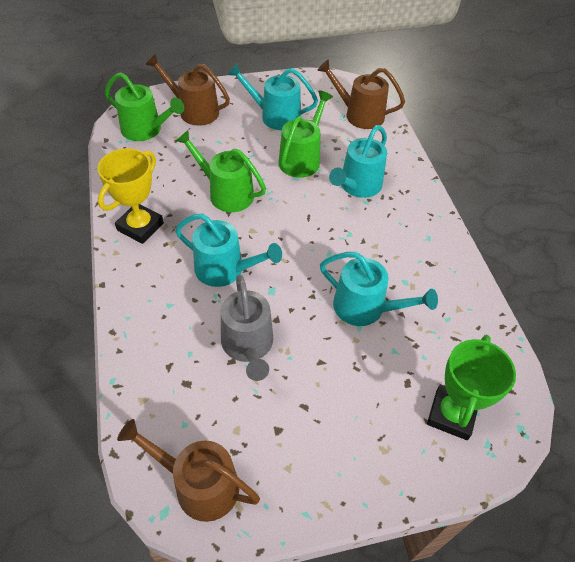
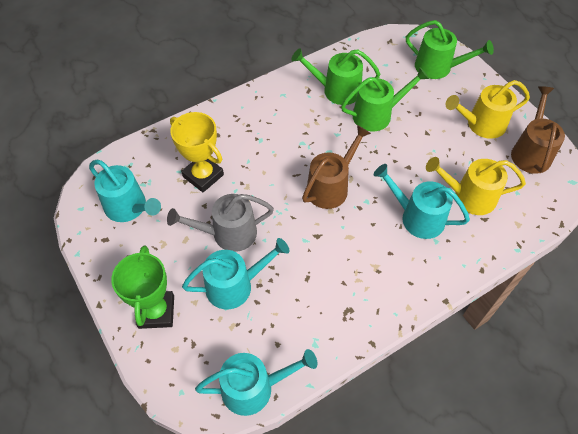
brown watering can: [117,419,260,522] [145,54,230,126] [317,59,405,129] = 3 -> [302,125,371,209] [511,86,565,174] = 2
yellow watering can: none = 0 -> [426,157,526,215] [446,80,530,139] = 2

